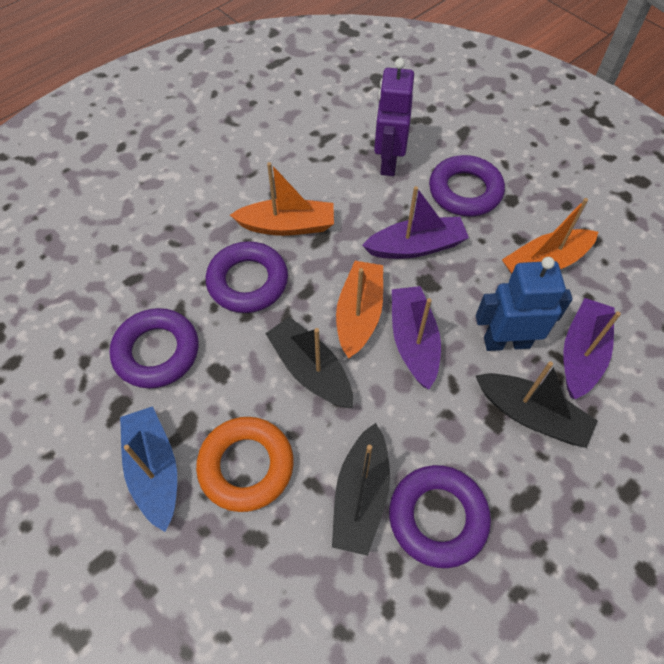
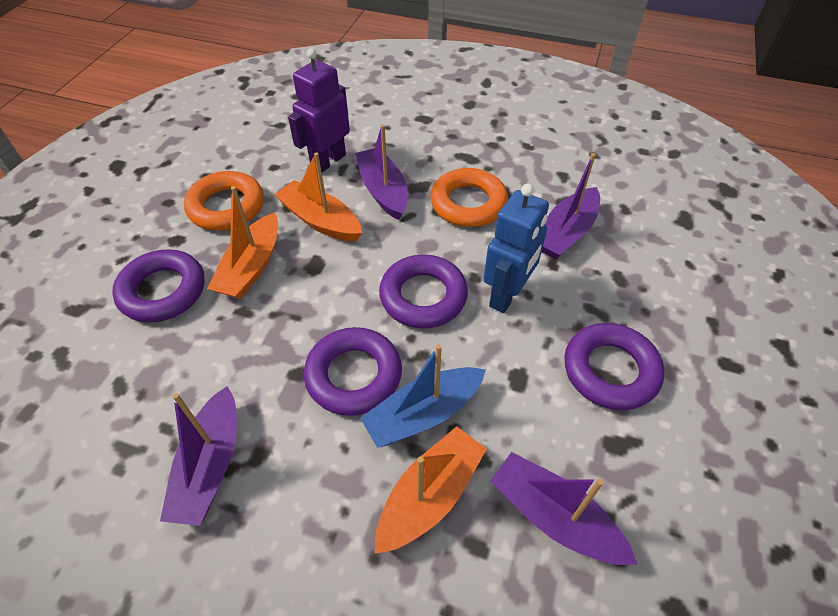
black boat: [265,317,353,408] [332,423,390,556] [475,361,598,448] = 3 -> none = 0
orange ring: [196,417,294,512] = 1 -> [184,171,264,231] [430,168,508,227] = 2
purple boat: [362,186,469,259] [392,286,441,389] [563,298,621,399] = 3 -> [160,386,237,526] [355,124,407,220] [490,452,637,565] [542,153,600,259] = 4

